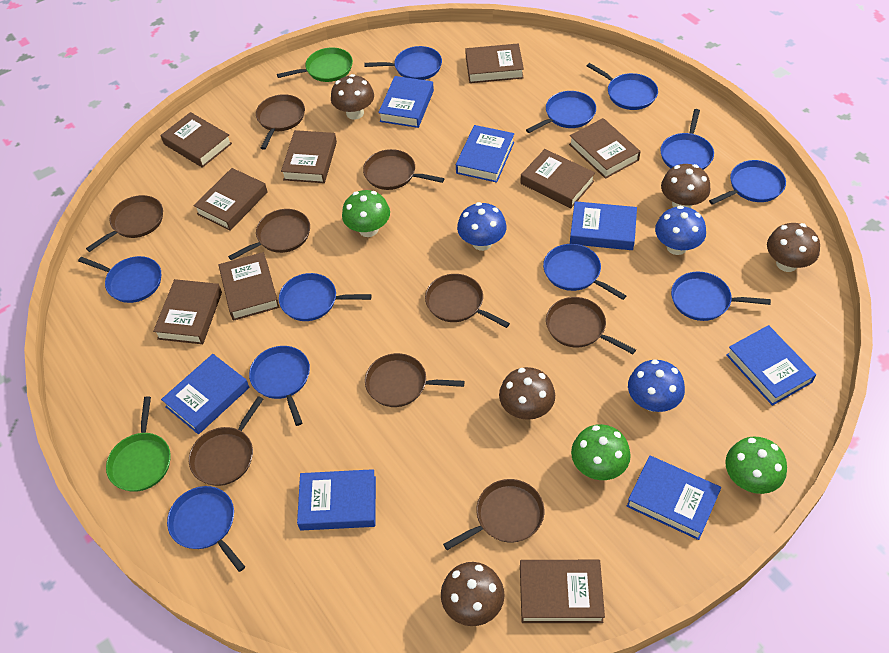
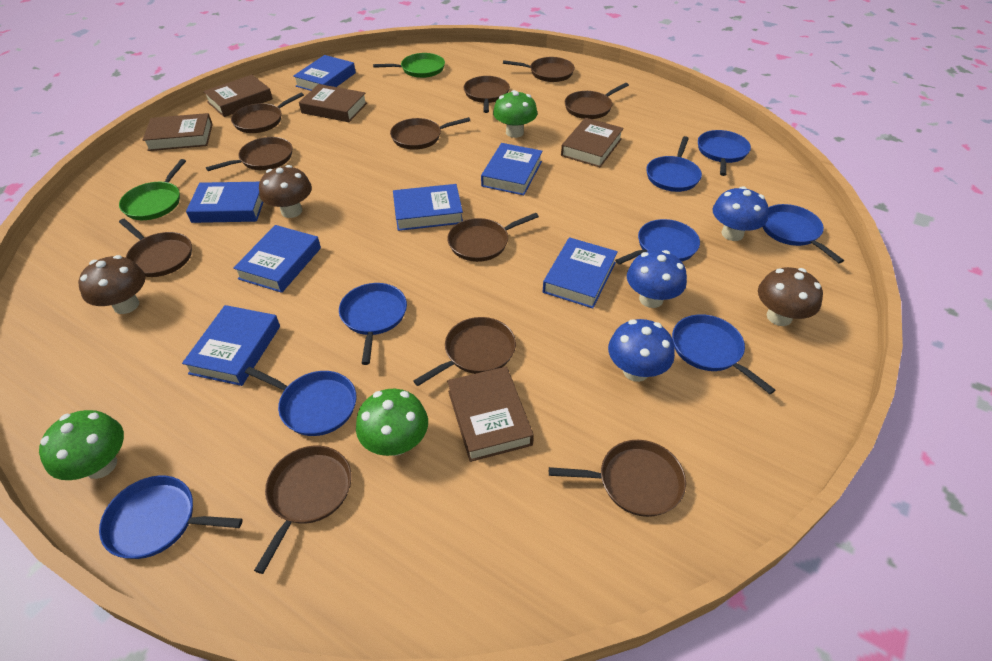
blue pan: [78,256,161,303] [167,486,245,572] [249,346,310,426] [279,273,372,321] [364,46,442,80] [526,91,596,133] [543,244,626,300] [587,63,658,110] [660,109,714,170] [671,272,771,321] [709,160,786,205] = 11 -> [99,475,243,559] [245,367,356,436] [339,283,407,365] [615,219,700,265] [646,136,702,192] [672,314,775,394] [698,130,751,176] [763,204,844,263] = 8
brown book: [153,279,222,344] [160,112,232,168] [194,168,268,231] [219,252,279,321] [281,130,337,183] [465,43,524,83] [520,560,605,623] [521,149,595,208] [569,118,641,179] = 9 -> [143,113,213,151] [203,75,273,117] [299,84,367,122] [447,367,534,462] [561,118,624,167] = 5
brown mushroom: [331,74,374,120] [441,562,505,626] [499,367,555,420] [661,164,710,208] [767,223,820,272] = 5 -> [78,255,146,314] [259,165,312,218] [758,267,823,326] = 3
brown pan: [86,195,163,252] [189,396,263,486] [228,209,310,260] [256,94,305,150] [363,149,445,190] [365,353,465,407] [425,274,510,328] [443,479,544,550] [546,297,636,354] = 9 -> [119,219,192,277] [206,137,292,171] [231,92,304,133] [254,446,352,574] [390,117,470,150] [413,317,516,386] [447,213,539,262] [464,76,510,113] [503,57,575,82] [549,440,686,517] [565,83,629,119] = 11

